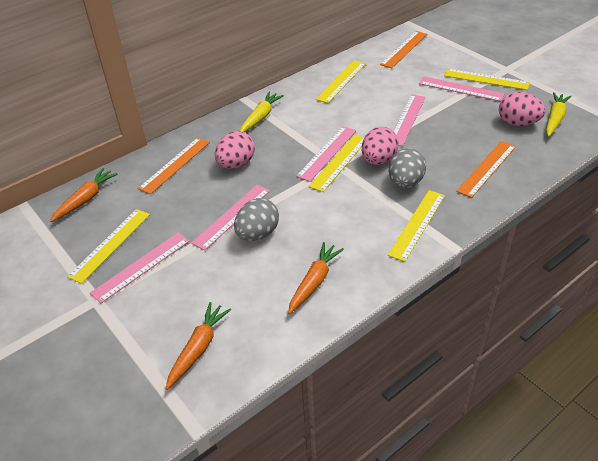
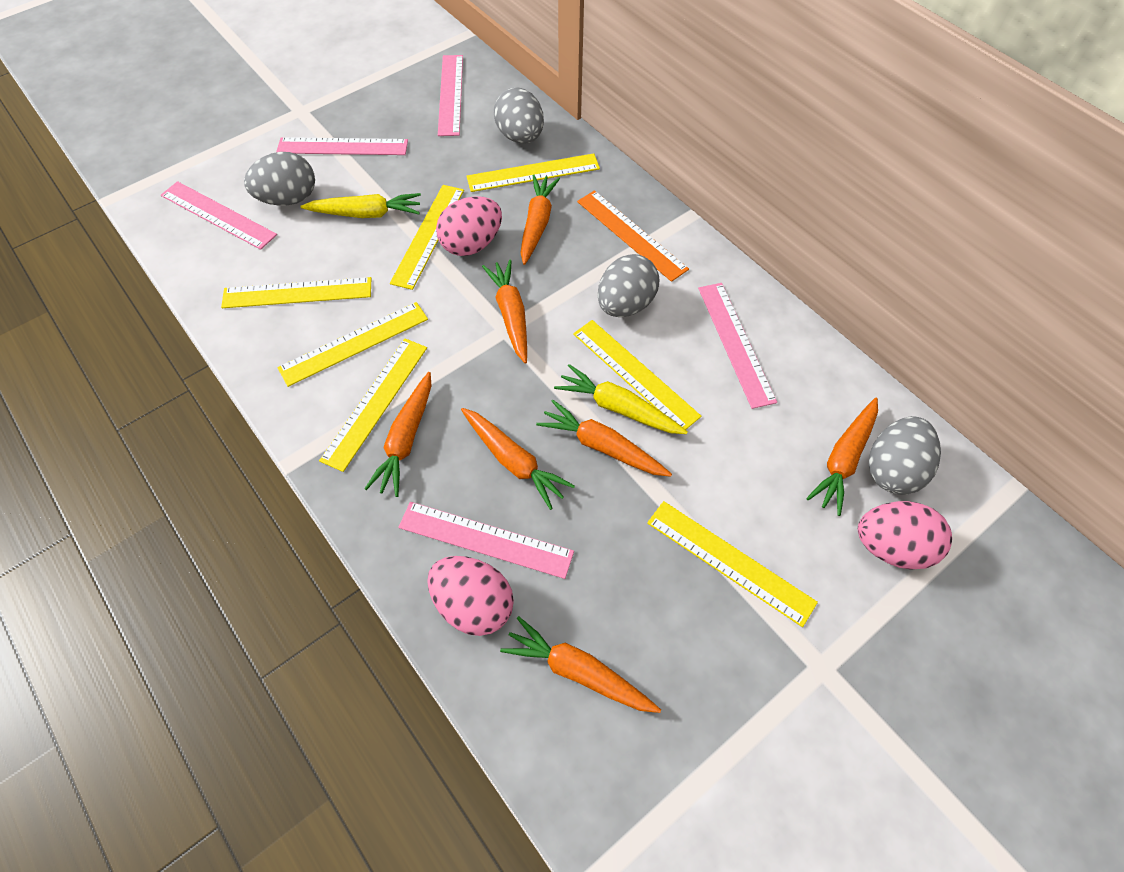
grey egg: [234,198,279,241] [389,148,426,189] = 2 -> [244,152,315,206] [494,87,544,144] [598,254,659,317] [869,416,941,495] = 4
orange carrot: [50,168,118,222] [166,302,231,390] [288,242,344,314] = 3 -> [364,372,431,497] [461,408,575,510] [482,259,527,364] [500,616,661,713] [520,175,560,265] [536,400,672,477] [806,398,878,516] = 7
orange ruler: [138,138,210,194] [380,31,427,68] [456,141,516,198] = 3 -> [577,190,689,282] = 1
yellow ruler: [67,209,150,284] [309,134,364,192] [316,60,366,103] [388,190,445,262] [444,69,530,90] = 5 -> [221,277,371,308] [277,302,428,387] [319,339,427,472] [390,185,464,290] [467,153,600,192] [573,320,701,430] [647,501,818,627] = 7

